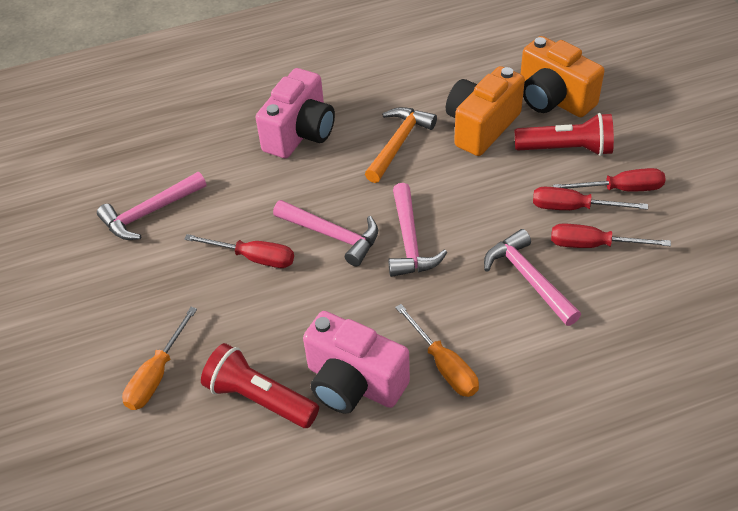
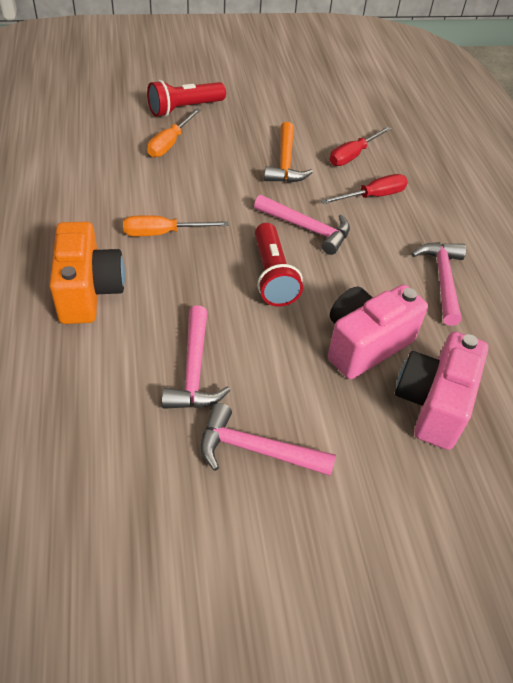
orange camera: [446,66,525,156] [520,36,605,117] = 2 -> [49,222,125,324] = 1
red screwdriver: [184,234,294,268] [533,187,648,210] [551,223,671,248] [553,168,666,192] = 4 -> [321,174,408,204] [329,126,392,166] = 2

